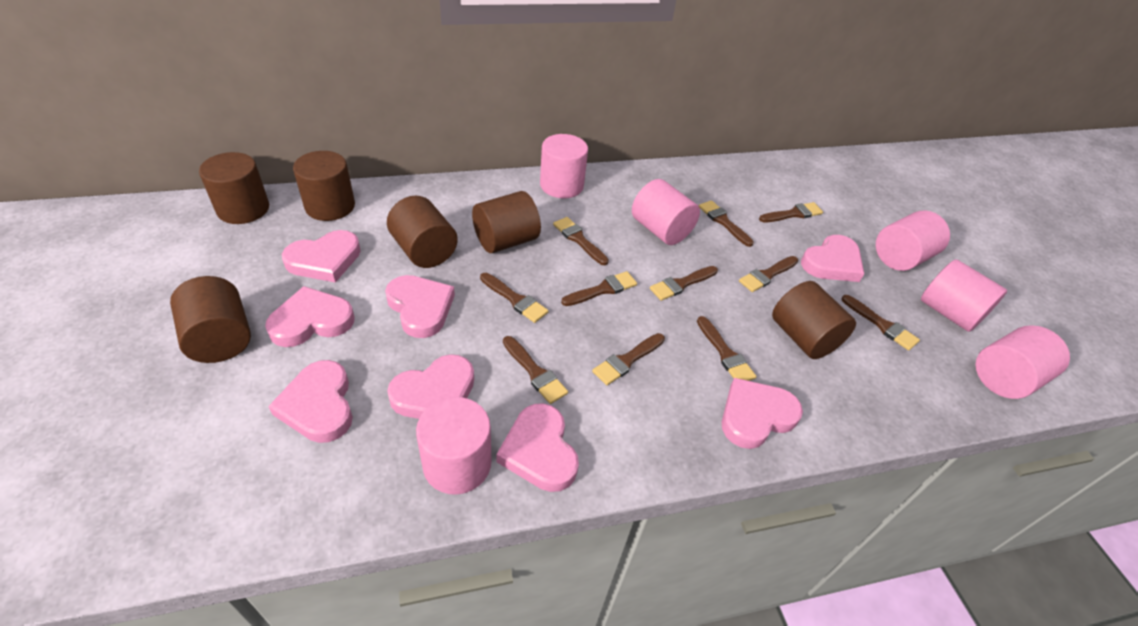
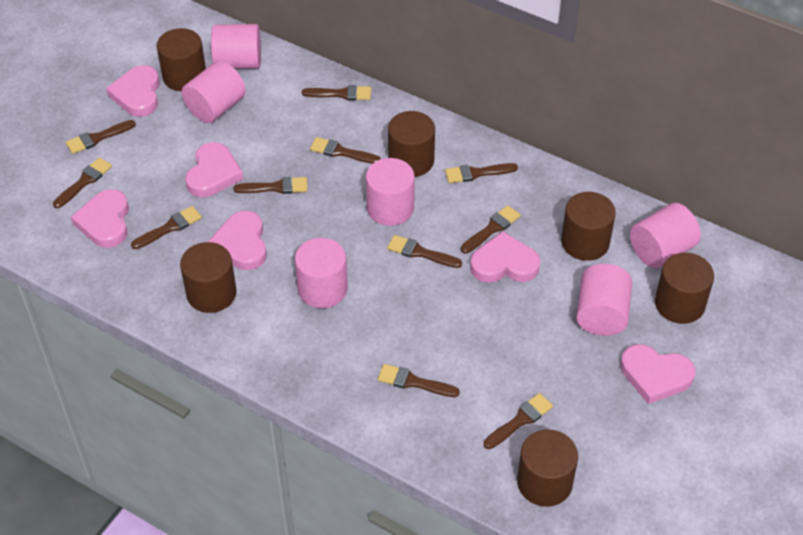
pink heart: [265,286,354,347] [268,360,353,443] [282,230,361,283] [385,275,455,338] [387,354,474,419] [496,403,579,492] [722,378,803,449] [801,235,864,282] = 8 -> [71,189,129,248] [106,65,160,117] [185,142,243,197] [208,211,267,270] [470,231,540,283] [620,344,695,404] = 6

